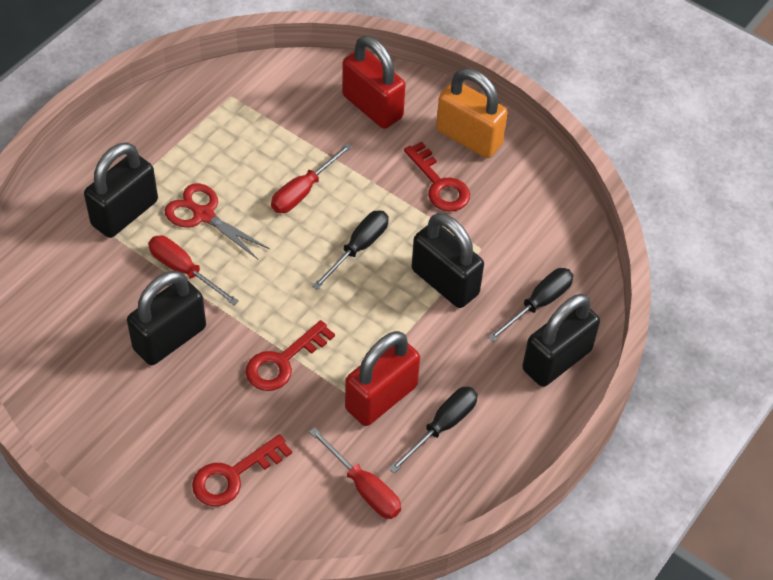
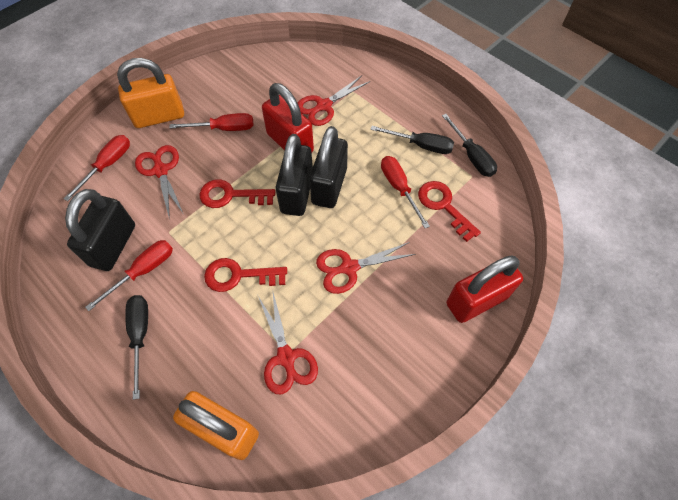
black padlock: [84,142,158,238] [127,271,206,365] [411,213,484,308] [522,294,600,387] = 4 -> [65,189,135,271] [276,134,313,216] [309,126,348,208] = 3
orange padlock: [436,69,508,158] = 1 -> [117,58,184,128] [173,391,259,460] = 2
red scissors: [165,183,270,259] = 1 -> [135,145,183,220] [258,293,318,394] [298,76,370,126] [316,242,416,294] = 4
red screwdriver: [148,235,239,305] [271,143,352,213] [309,427,401,519] = 3 -> [64,135,130,201] [85,240,173,311] [169,113,254,131] [381,156,430,228] = 4

